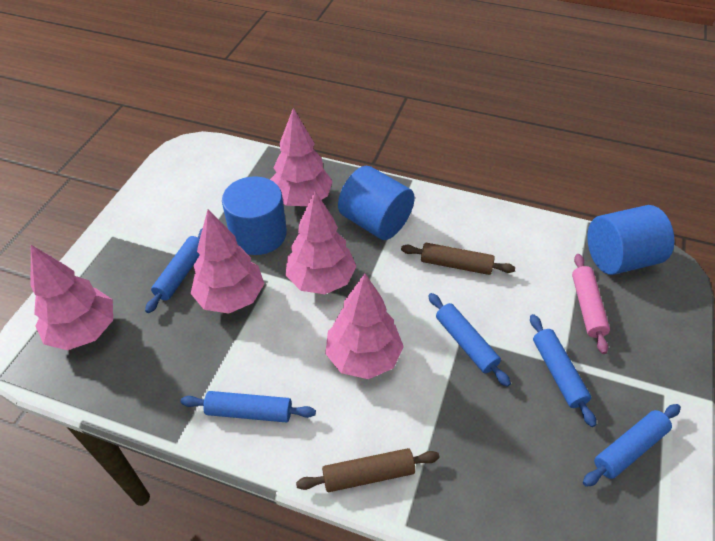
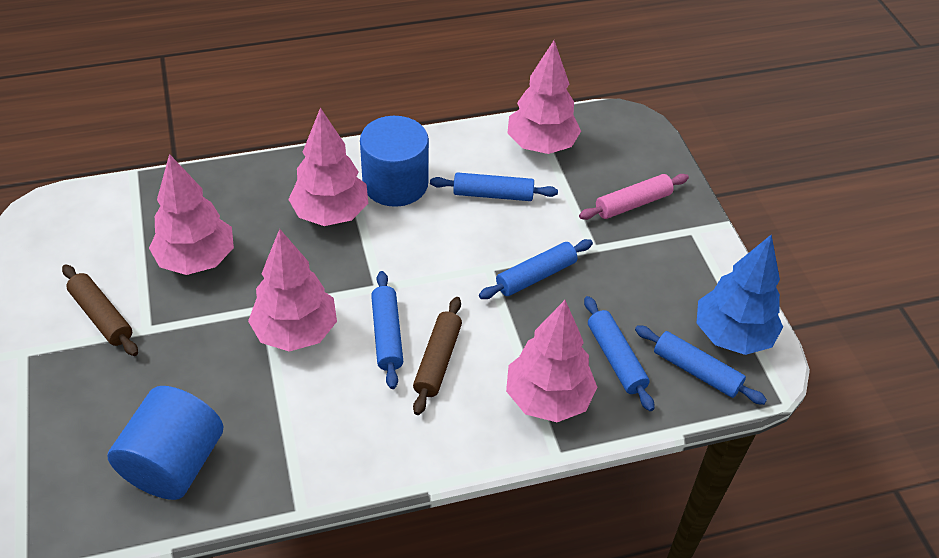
blue cylinder: [222,176,287,255] [338,166,415,240] [587,205,675,275] = 3 -> [107,386,223,500] [360,116,429,207] = 2
blue tree: none = 0 -> [697,234,783,355] = 1

